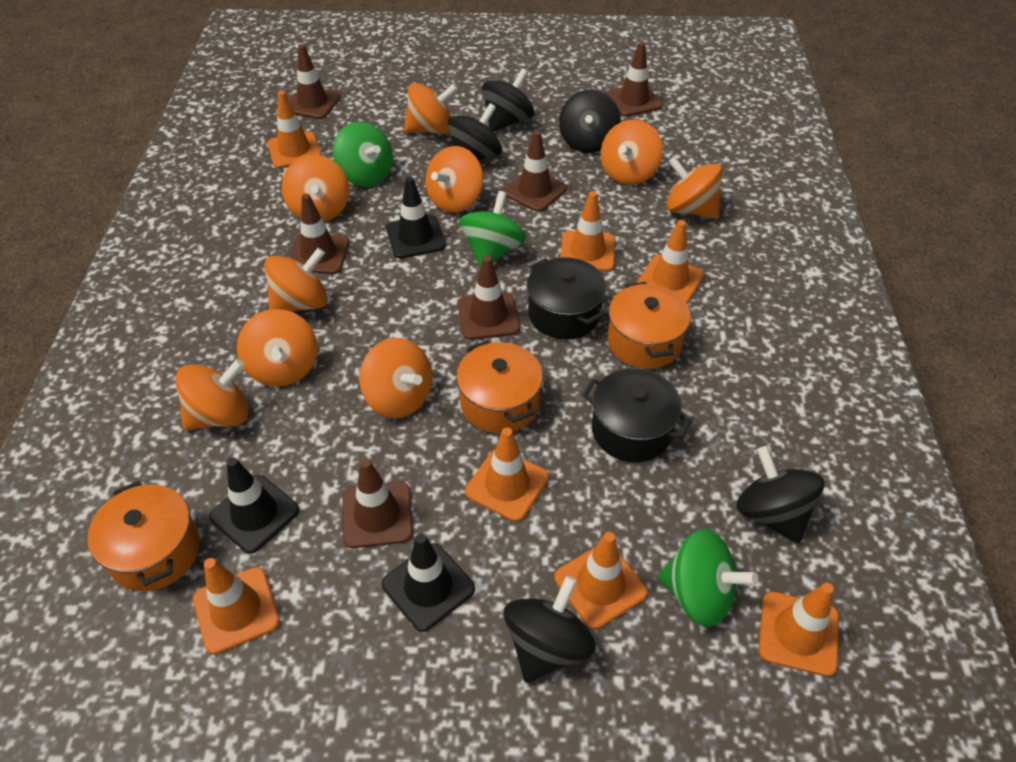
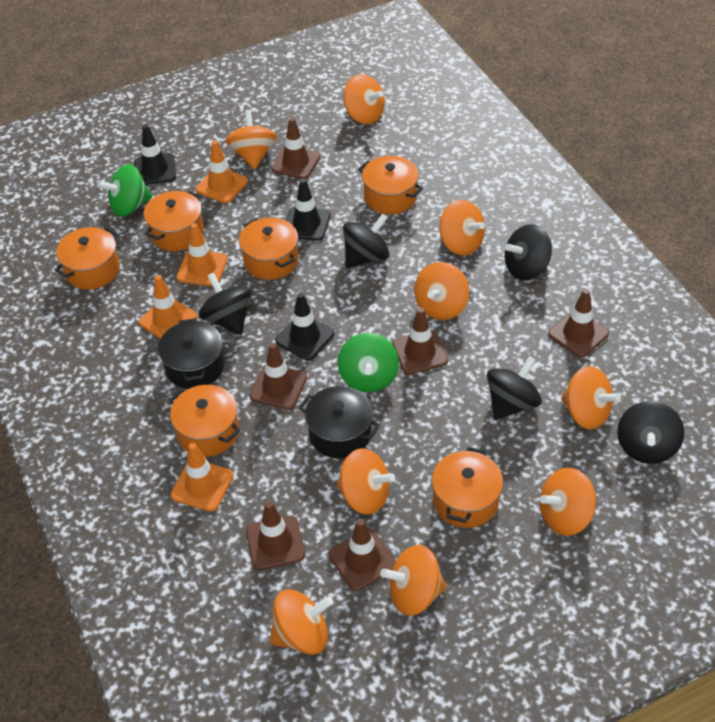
green spinning top: [333,122,393,187] [459,191,526,268] [658,529,758,627] = 3 -> [97,164,152,217] [338,333,399,393] = 2
orange pot: [87,481,200,591] [456,340,543,433] [607,282,690,369] = 3 -> [55,227,120,290] [144,191,204,251] [169,385,241,457] [239,218,299,280] [358,156,423,215] [432,447,503,528] = 6
orange traffic cone: [193,558,280,655] [267,91,321,169] [465,427,549,522] [554,532,647,629] [560,191,615,272] [637,220,704,304] [758,583,839,677] = 7 -> [139,275,198,339] [171,443,234,512] [177,223,228,286] [196,140,248,203] = 4

